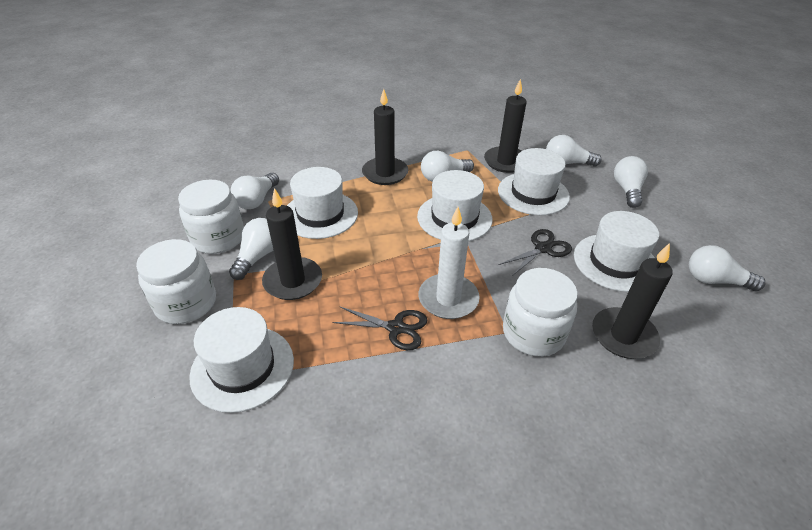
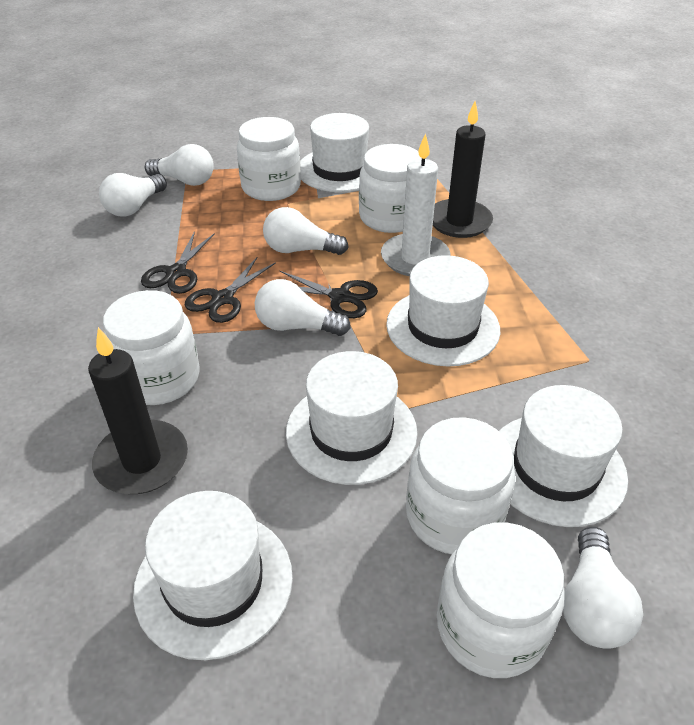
black candle: [262,188,322,300] [362,89,408,185] [484,78,527,173] [592,243,673,359] = 4 -> [88,327,188,494] [433,101,493,238] = 2
black scissors: [332,306,427,350] [499,229,572,276] = 2 -> [141,231,215,294] [185,256,276,323] [280,271,378,318] = 3
white jar: [136,239,216,324] [178,180,244,254] [503,268,578,357] = 3 -> [103,290,200,405] [237,117,301,201] [359,144,422,233] [406,417,515,554] [437,522,564,678] = 5
white light bulb: [229,218,273,280] [231,173,279,209] [421,151,474,182] [546,135,602,166] [614,156,648,208] [689,245,765,291] = 6 -> [99,173,167,217] [145,144,214,186] [255,279,351,336] [263,207,349,255] [563,527,643,649] = 5

